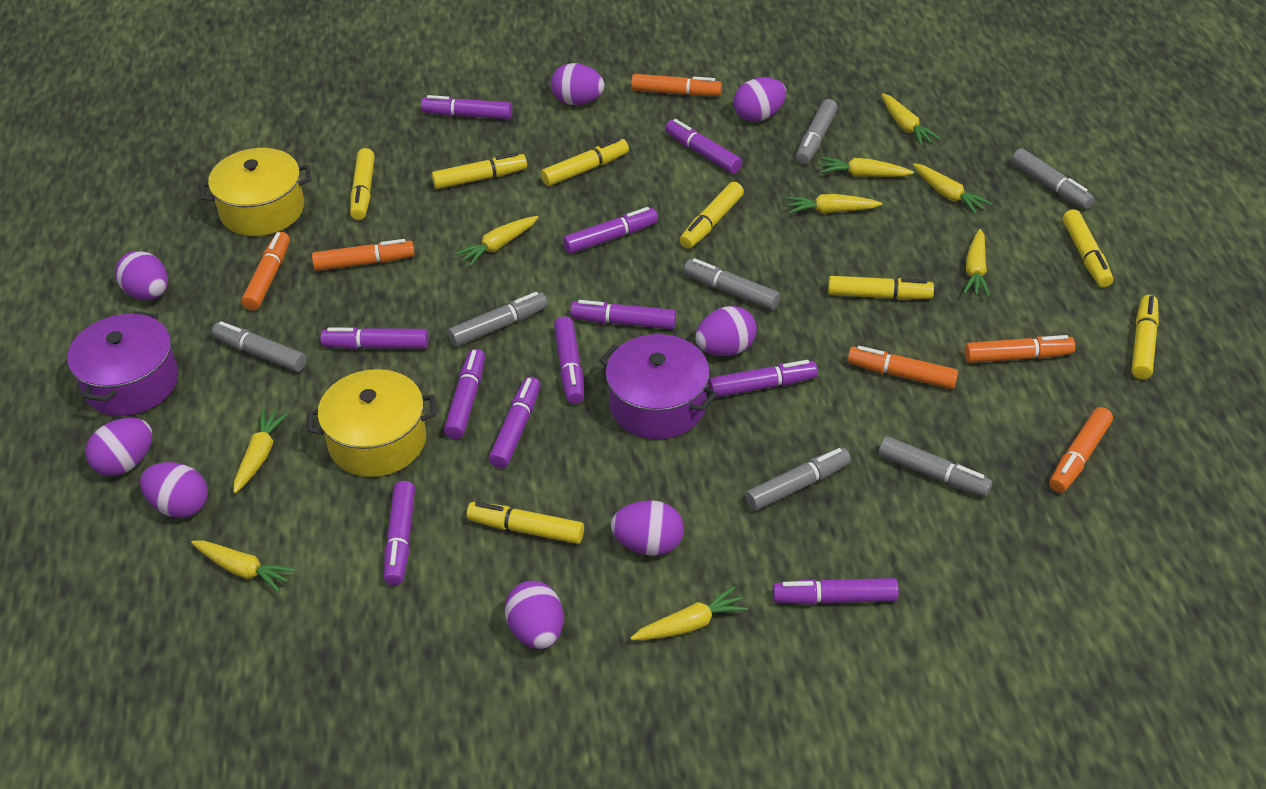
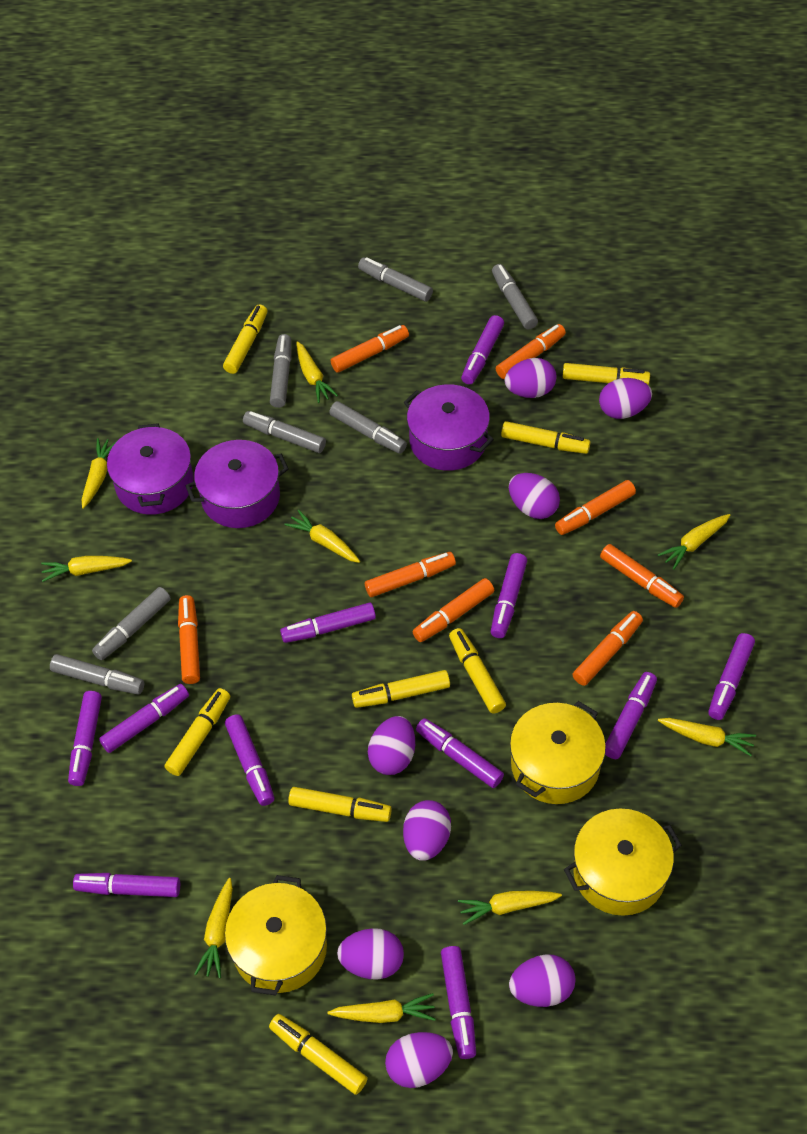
orange marker: [241,232,290,311] [312,239,415,271] [631,74,722,96] [847,346,958,389] [964,335,1075,363] [1049,407,1113,493] = 6 -> [178,595,200,684] [331,325,409,373] [365,552,456,597] [413,578,495,642] [495,324,566,379] [555,480,636,535] [572,611,643,686] [600,544,684,608] = 8
purple pot: [67,311,179,416] [599,334,717,439] = 2 -> [107,423,194,515] [186,440,289,528] [404,384,494,471] = 3
yellow pot: [199,148,311,236] [307,369,436,477] = 2 -> [225,875,327,996] [510,701,606,804] [564,809,682,916] = 3

